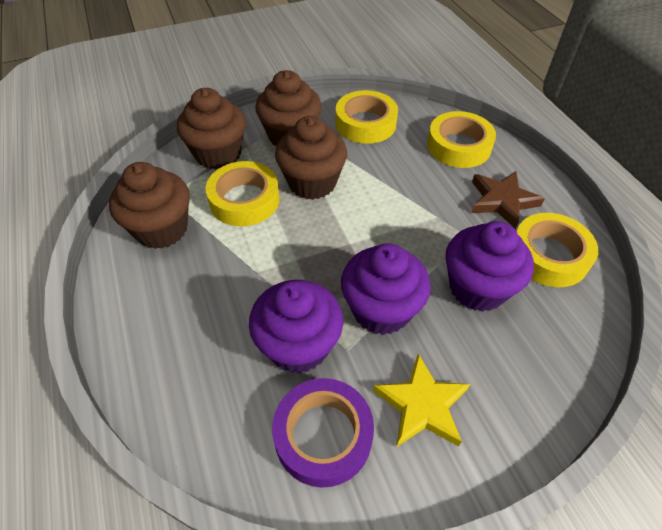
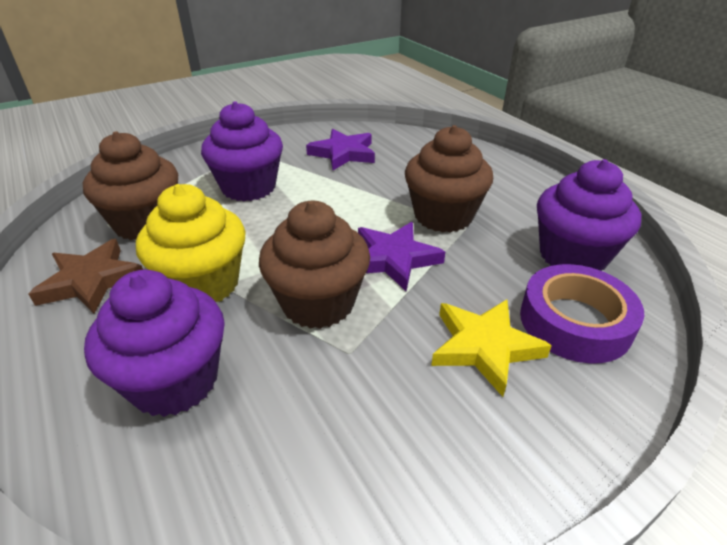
brown cupcake: [109,162,190,249] [177,88,246,170] [255,70,322,146] [275,116,347,200] = 4 -> [83,131,178,240] [259,201,370,329] [405,125,493,233] = 3
purple star: none = 0 -> [306,129,375,170] [358,222,445,291] = 2
yellow cupcake: none = 0 -> [136,184,246,302] = 1
yellow tape: [206,161,280,226] [336,90,398,144] [427,111,496,168] [516,213,598,287] = 4 -> none = 0

